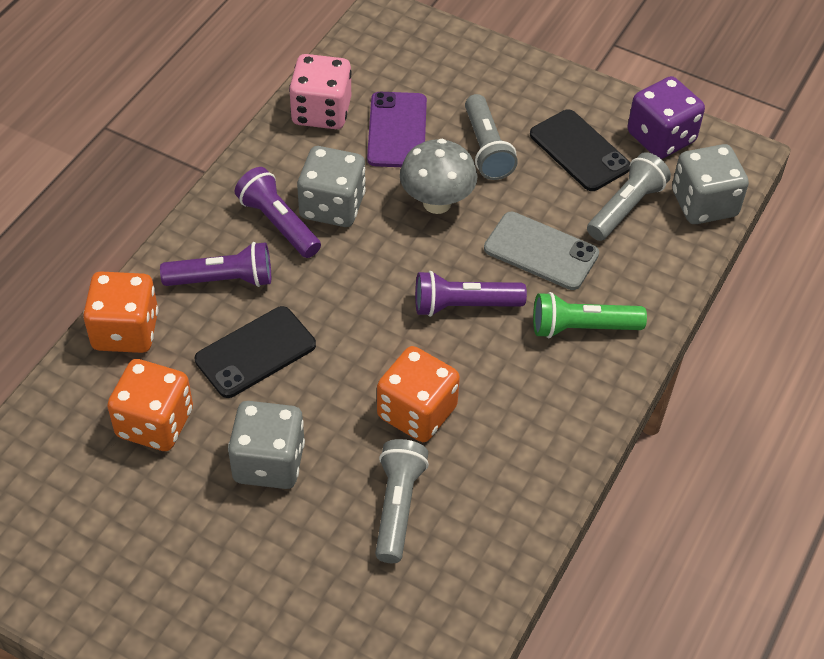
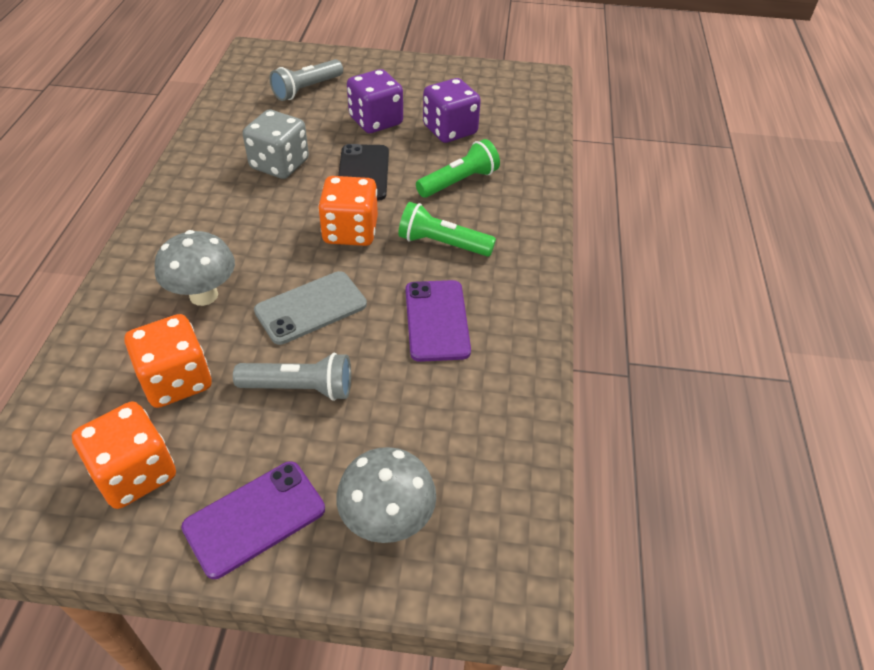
black phone: [195,306,316,398] [530,110,630,191] = 2 -> [338,144,389,200] = 1
green flashlight: [533,292,647,338] = 1 -> [398,202,496,257] [416,139,500,198] = 2
grey dice: [228,401,305,489] [297,146,366,227] [672,144,749,224] = 3 -> [243,110,309,179] = 1
grey flashlight: [375,439,429,563] [465,94,518,180] [587,152,671,241] = 3 -> [233,353,351,401] [270,59,343,101] = 2
grey mushroom: [400,139,477,214] = 1 -> [155,230,235,306] [336,447,436,543] = 2
pink dice: [289,54,352,129] = 1 -> none = 0
purple dice: [627,76,705,159] = 1 -> [347,69,403,133] [423,78,481,143] = 2
purple flashlight: [160,242,271,287] [235,167,321,258] [415,271,527,317] = 3 -> none = 0
purple phone: [367,92,427,167] = 1 -> [181,461,325,579] [405,280,471,362] = 2

